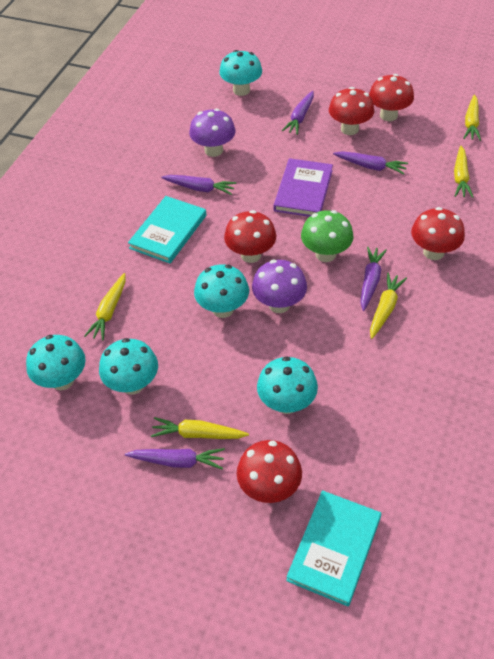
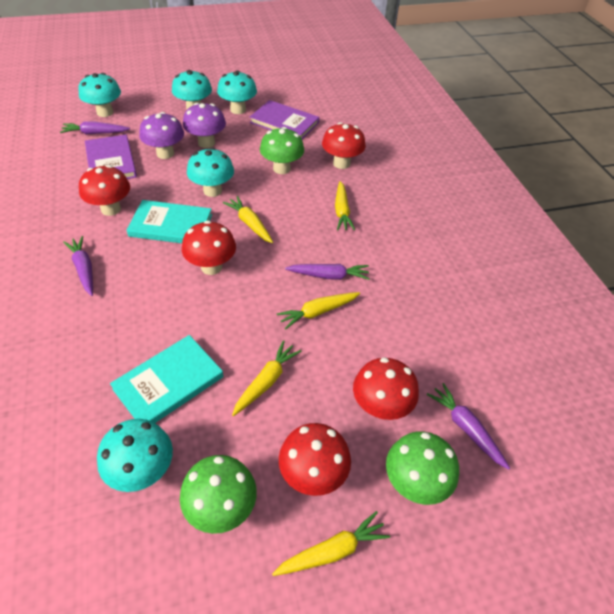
green mushroom: [301,210,354,262] = 1 -> [180,455,257,534] [260,127,304,174] [386,431,459,505] = 3
purple book: [273,158,333,217] = 1 -> [85,135,137,179] [250,100,319,139] = 2
purple carrot: [125,448,225,470] [161,175,236,195] [282,91,314,135] [333,151,408,175] [360,247,387,311] = 5 -> [60,121,130,134] [63,236,93,296] [285,264,370,280] [427,383,510,470] = 4

